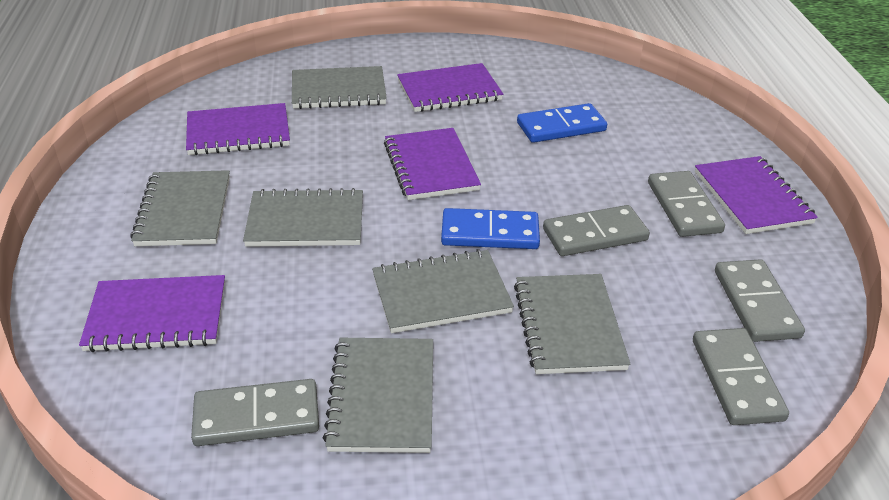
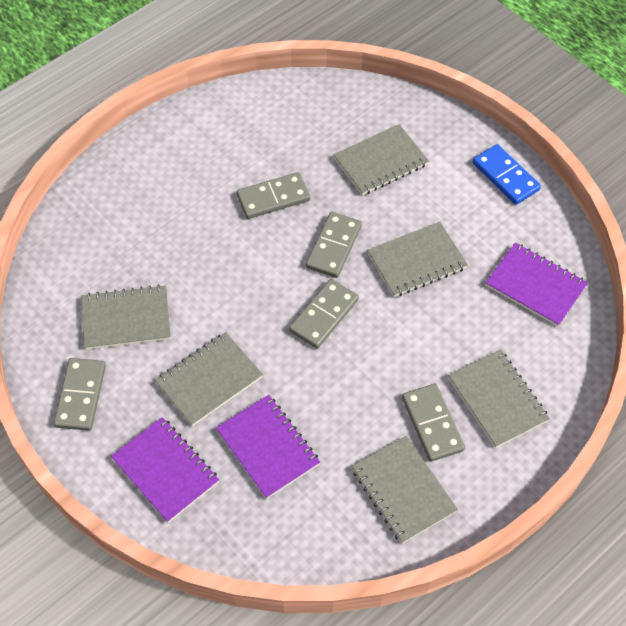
blue domino: [441,208,540,249] [517,103,607,143] = 2 -> [473,144,541,205] = 1
purple notebook: [79,275,225,352] [186,103,290,155] [384,128,481,200] [397,63,503,112] [695,156,818,234] = 5 -> [111,417,219,523] [216,395,320,499] [485,243,588,327] = 3

